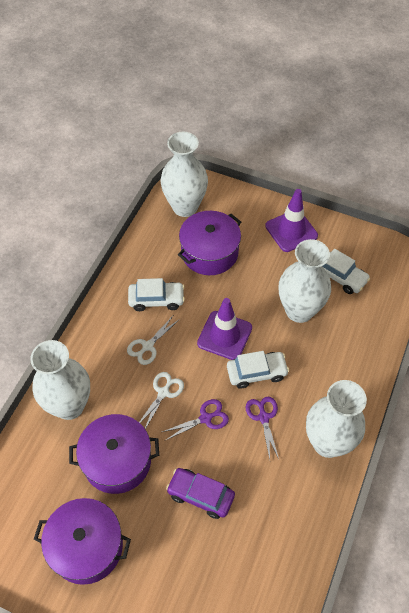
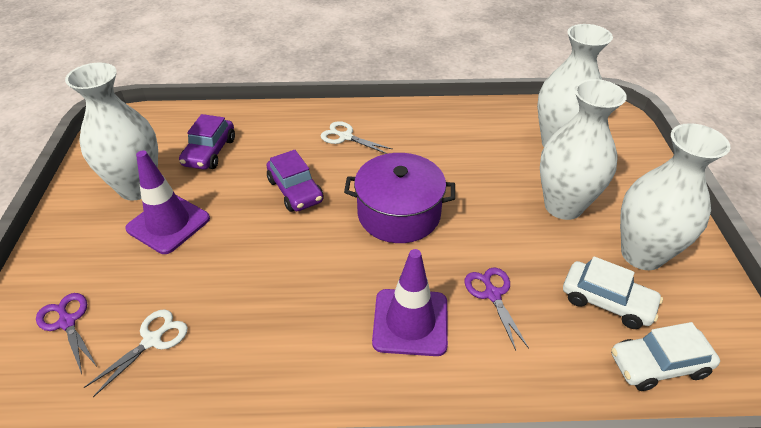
purple car: [166,468,235,519] = 1 -> [179,114,235,170] [266,150,324,212] = 2
purple pot: [34,498,131,585] [69,414,159,494] [178,211,241,275] = 3 -> [344,153,455,243] = 1
white car: [128,278,185,311] [227,351,289,389] [322,248,370,294] = 3 -> [563,256,663,329] [611,322,720,391] = 2

